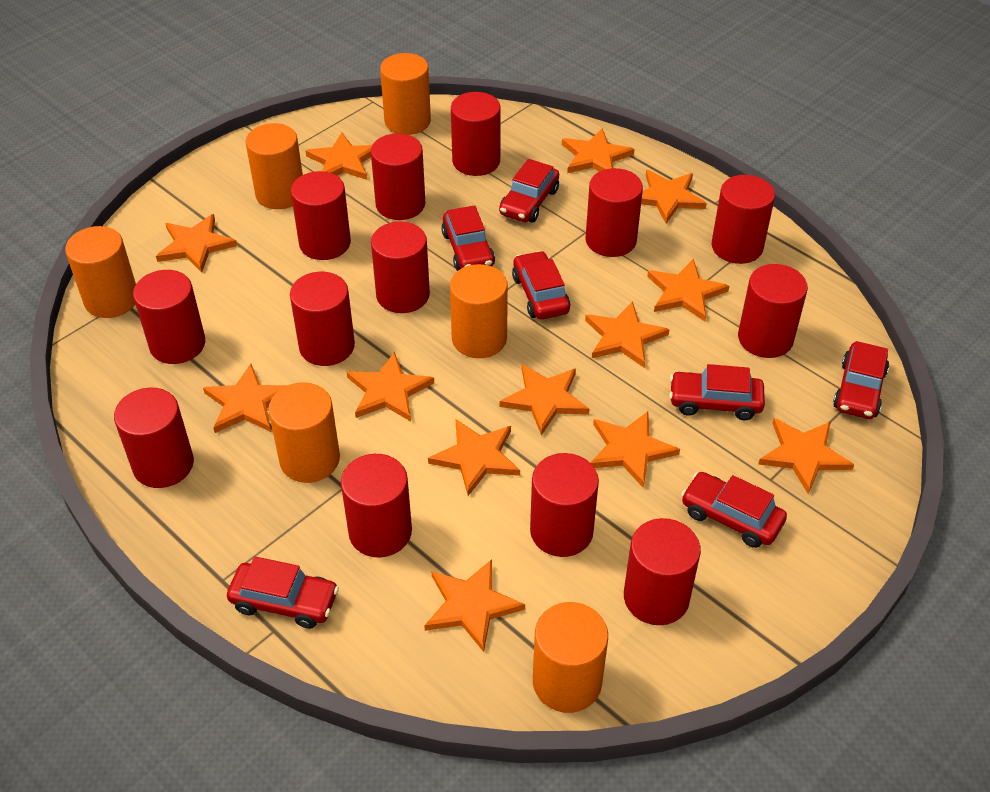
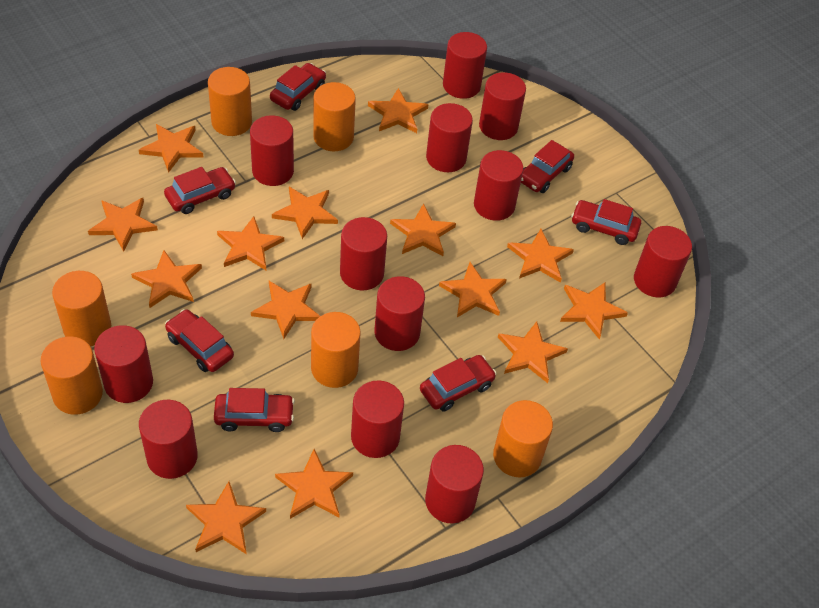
orange star: [156,214,237,273] [203,364,288,433] [305,133,372,180] [347,352,434,421] [424,559,525,652] [428,419,520,496] [500,364,589,435] [562,128,635,173] [585,301,670,368] [590,412,680,488] [641,170,707,224] [647,259,729,322] [758,418,854,494] = 13 -> [88,198,158,251] [131,250,202,308] [139,124,204,173] [186,482,266,554] [217,216,284,270] [251,281,320,339] [272,187,338,239] [275,449,353,519] [368,88,429,133] [390,203,456,256] [439,262,507,317] [498,321,568,383] [507,229,574,283] [560,282,628,339] = 14
red cylinder: [114,388,194,488] [133,270,205,364] [290,272,355,366] [291,171,351,260] [341,454,412,557] [371,133,425,220] [371,222,430,313] [451,92,501,176] [530,453,599,557] [585,168,643,257] [624,518,701,625] [712,175,775,264] [738,264,808,358] = 13 -> [94,325,153,403] [139,400,198,479] [250,115,294,186] [340,217,387,290] [351,380,404,458] [374,276,425,351] [425,445,484,523] [426,103,473,172] [443,32,487,99] [474,150,524,221] [479,72,526,140] [634,226,692,298] = 12

